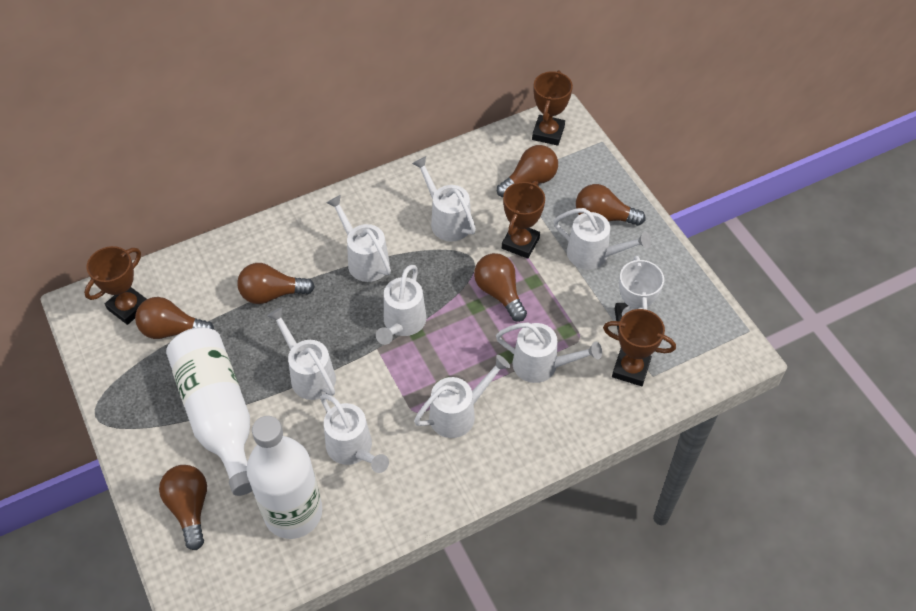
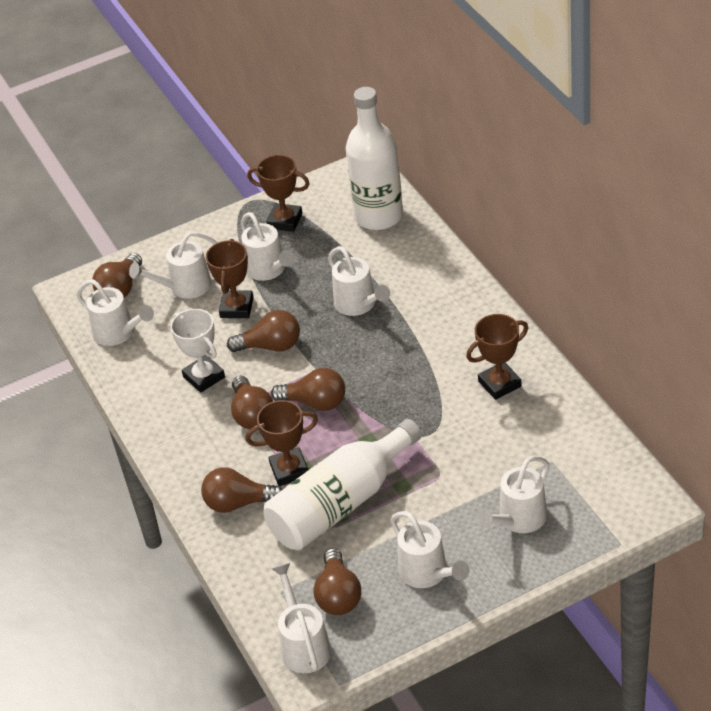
white watering can: [267,307,336,400] [320,394,389,473] [327,195,391,282] [376,265,426,345] [412,156,476,242] [414,355,510,438] [496,322,602,383] [553,208,651,269] = 8 -> [77,279,154,346] [129,232,218,299] [240,212,295,281] [272,563,331,673] [328,246,390,316] [390,511,469,588] [475,456,549,533] = 7

